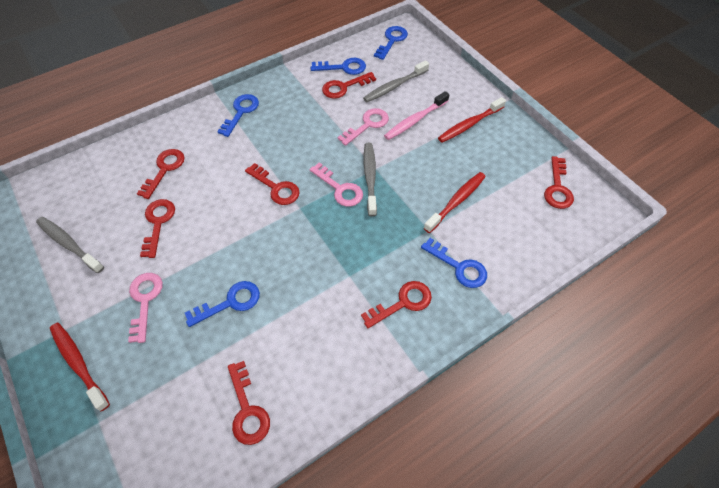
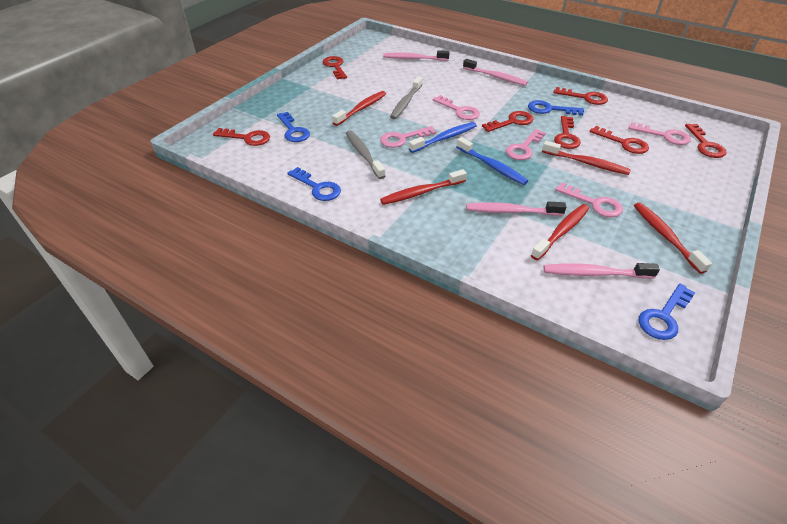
blue key: [185,281,260,327] [217,94,259,137] [311,58,366,75] [374,26,408,60] [421,238,487,288] = 5 -> [277,112,310,142] [287,167,341,201] [528,100,584,116] [639,284,695,340] = 4
blue toothbrush: none = 0 -> [409,122,477,153] [456,137,528,185] = 2
grey toothbrush: [36,217,104,273] [363,60,429,102] [364,143,377,216] = 3 -> [346,131,385,179] [390,76,422,119] = 2
pink key: [128,273,163,343] [309,162,363,207] [338,108,389,146] = 3 -> [380,126,436,148] [433,95,480,120] [506,129,546,160] [555,182,623,218] [629,122,691,145] = 5
pink toothbrush: [384,91,449,140] = 1 -> [383,50,449,61] [463,59,528,86] [466,201,566,216] [543,263,660,279] = 4
red toothbrush: [50,323,110,411] [424,172,486,233] [438,97,506,143] = 3 -> [332,91,386,126] [380,169,467,205] [531,204,589,260] [542,141,631,175] [634,203,712,274] = 5

